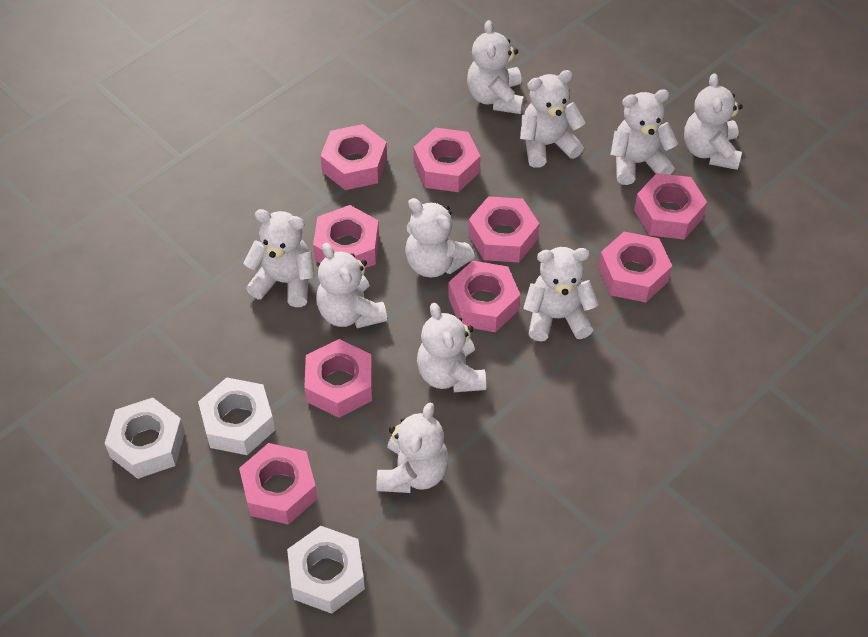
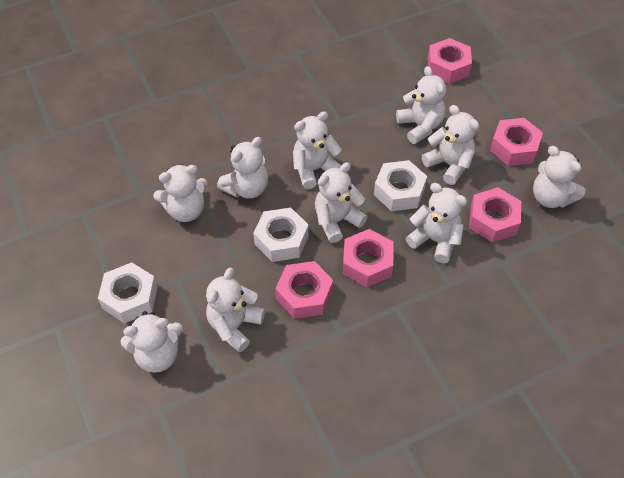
pink nut: [239,443,318,525] [304,339,372,418] [313,205,379,268] [320,124,387,190] [413,127,481,192] [448,261,520,332] [468,196,539,263] [598,232,672,303] [634,173,707,240] = 9 -> [275,261,333,319] [343,229,394,287] [428,38,472,84] [469,187,521,242] [490,118,543,166] = 5

